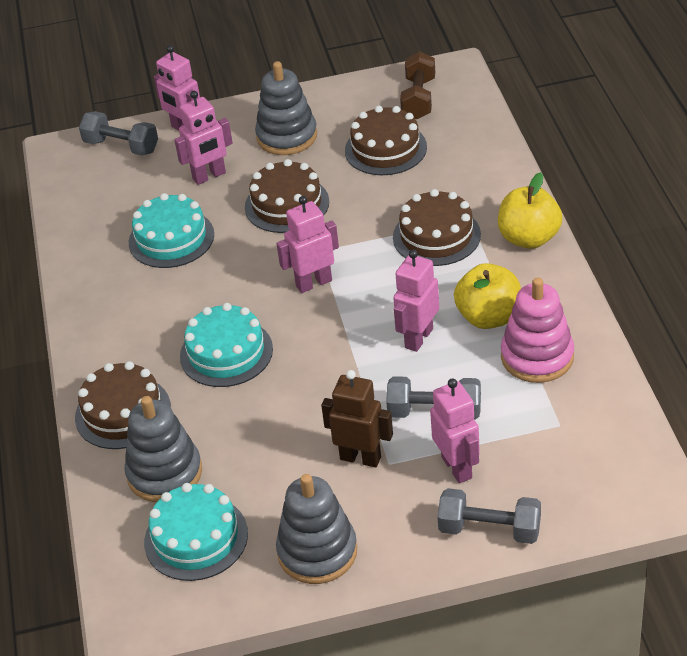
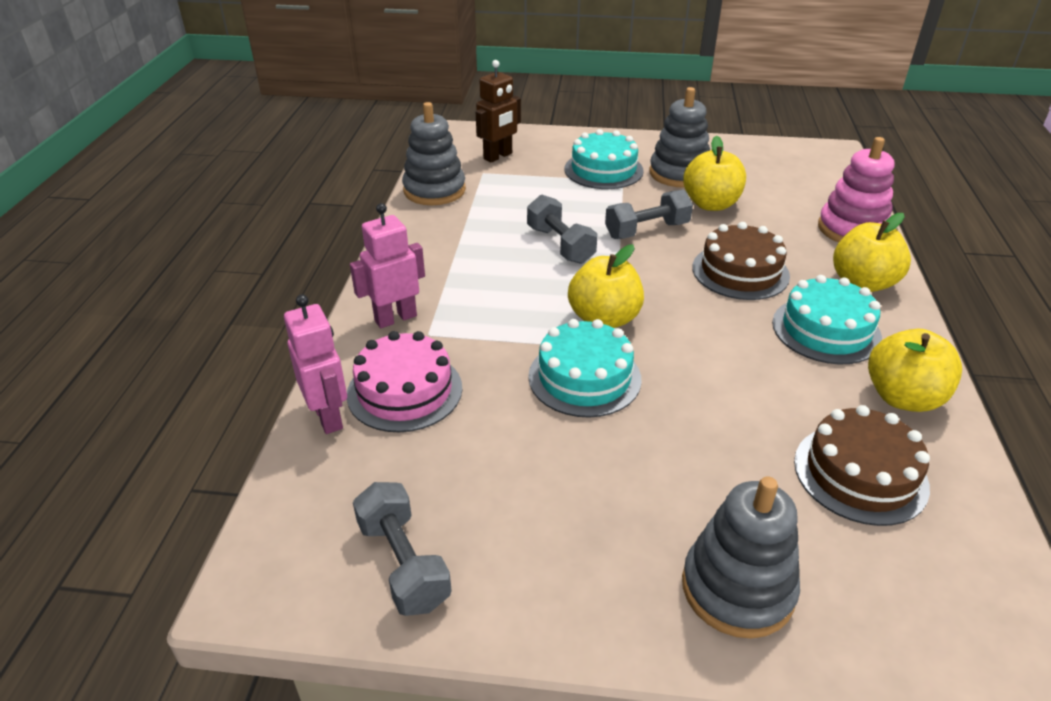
brown cake: [75,361,171,449] [245,159,329,233] [345,106,427,175] [393,189,481,266] = 4 -> [692,222,790,300] [794,405,930,526] = 2
brown dumbbell: [400,51,435,120] = 1 -> none = 0
pink cake: none = 0 -> [347,331,462,432] = 1
pink robot: [154,45,200,130] [174,91,233,185] [276,196,339,293] [393,250,439,352] [430,379,480,483] = 5 -> [284,295,347,434] [350,203,425,328] = 2
yellow apple: [454,263,521,329] [498,172,563,249] = 2 -> [568,244,644,328] [683,136,746,211] [833,213,911,292] [868,329,962,412] = 4

